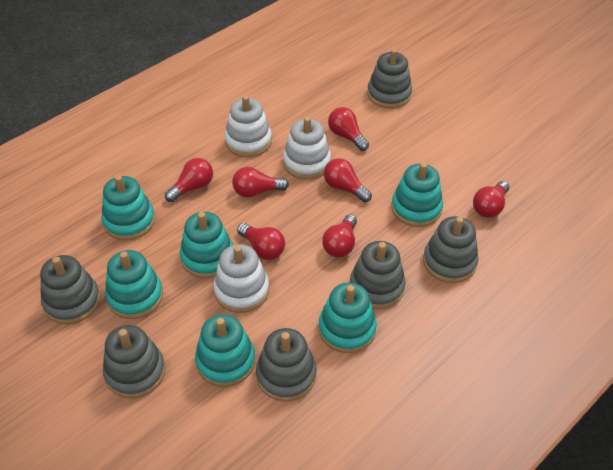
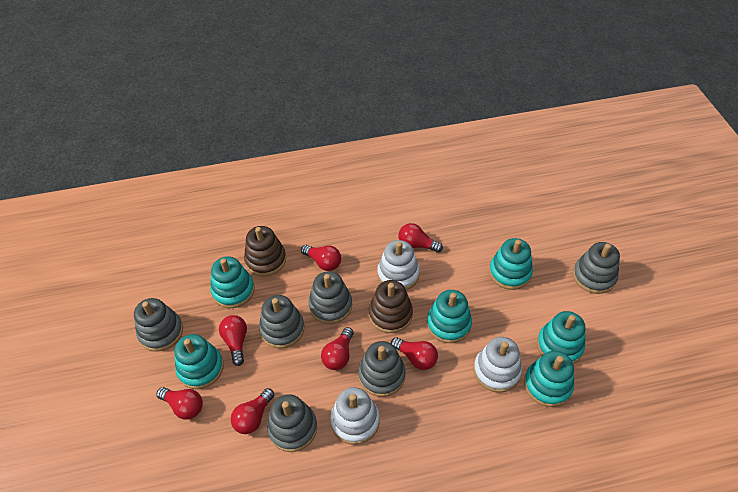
brown stacking toy: none = 0 -> [244,226,286,276] [369,280,413,333] = 2

